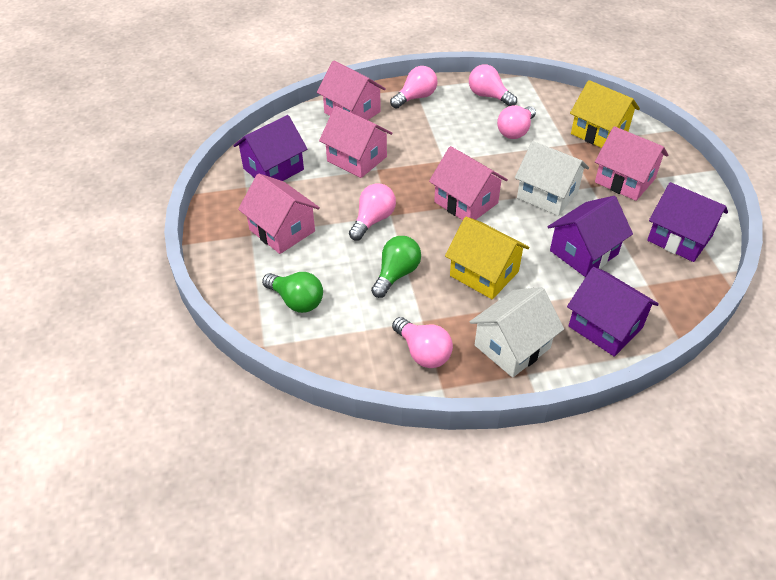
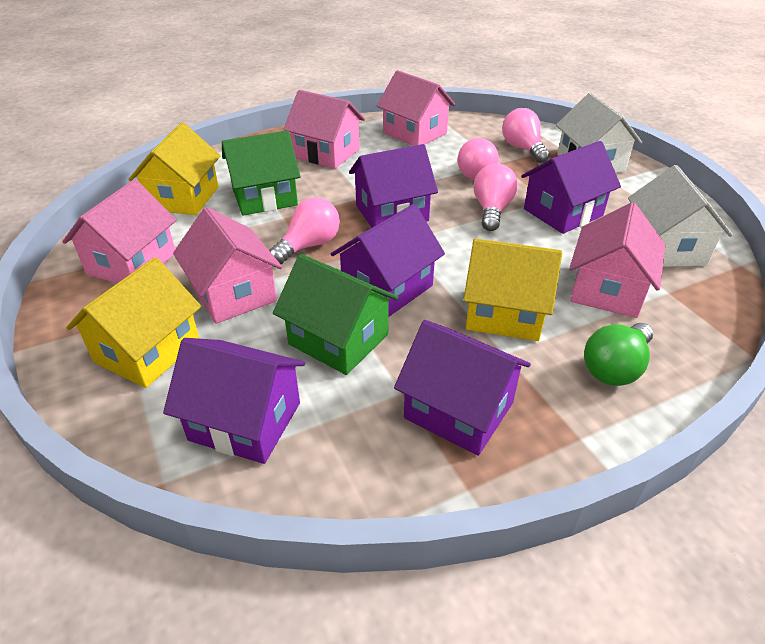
green house: none = 0 -> [222,130,300,216] [273,254,398,375] = 2
green light bulb: [262,272,323,313] [371,236,421,298] = 2 -> [584,323,653,386] = 1
pink light bulb: [349,183,396,241] [390,66,438,109] [392,317,453,368] [469,64,517,106] [497,106,536,139] = 5 -> [269,197,340,264] [458,138,499,180] [473,163,518,231] [502,108,550,163] = 4
purple house: [233,115,307,181] [548,196,633,277] [567,267,659,357] [647,182,728,262] = 4 -> [163,338,305,464] [331,204,445,316] [349,144,438,228] [394,320,531,456] [521,141,621,234] = 5
yellow house: [445,217,529,299] [570,80,640,148] = 2 -> [66,257,201,388] [128,123,221,215] [463,238,562,341] = 3

